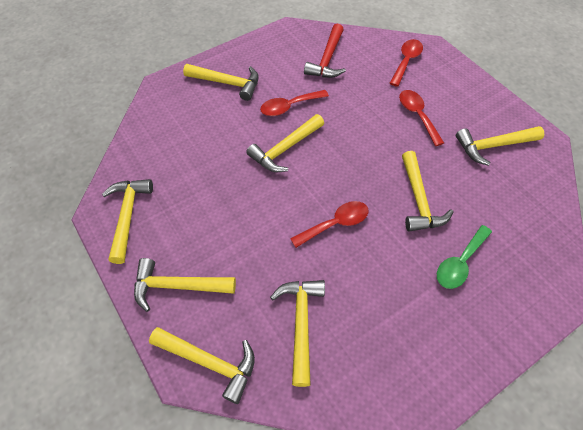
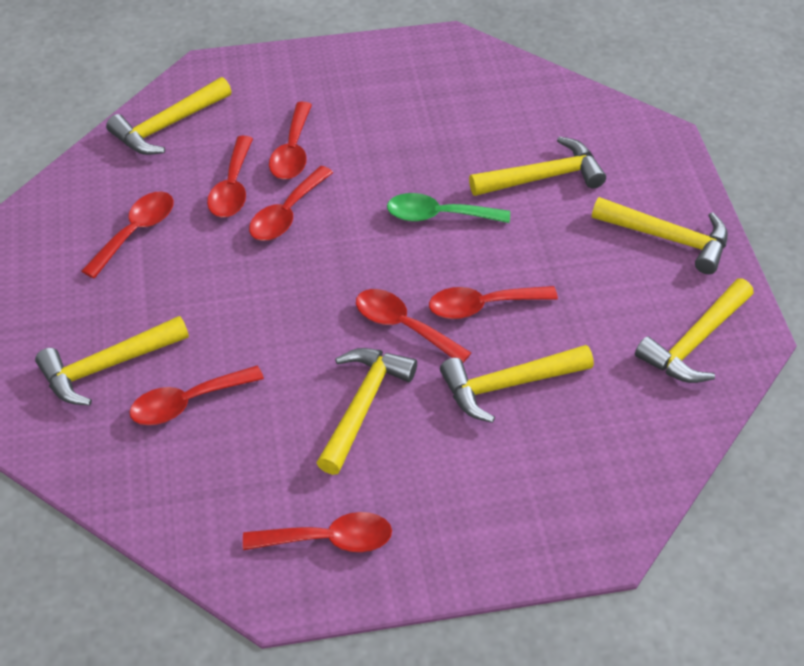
red hammer: [304,24,346,78] = 1 -> none = 0
red spoon: [260,90,329,116] [290,201,369,248] [390,39,423,87] [399,90,444,146] = 4 -> [82,192,174,278] [129,366,264,425] [207,136,253,217] [243,512,392,552] [249,166,333,241] [269,102,312,179] [356,289,471,363] [429,286,558,319] = 8
yellow hammer: [102,179,153,264] [134,258,236,312] [149,327,255,404] [183,64,259,101] [246,114,324,172] [270,280,325,387] [402,151,453,232] [456,126,545,166] = 8 -> [35,316,189,406] [106,77,232,155] [317,348,417,475] [440,345,594,423] [469,136,606,196] [592,197,728,274] [635,278,754,383] = 7

